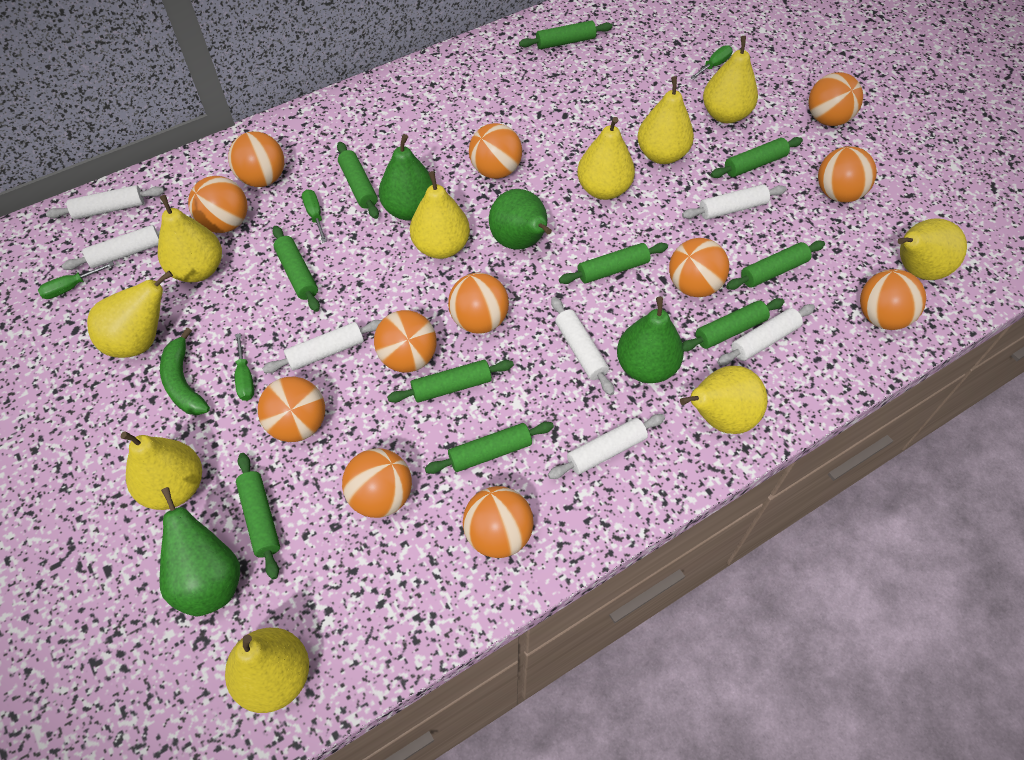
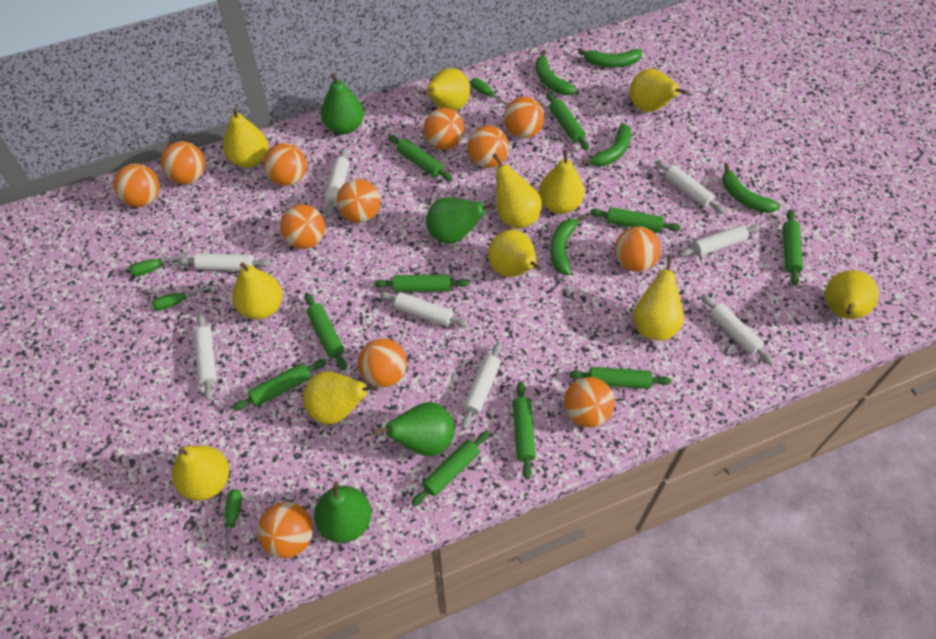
green banana: [160,327,210,415] = 1 -> [535,50,577,95] [550,215,585,276] [577,47,642,68] [582,123,631,166] [722,163,780,213] = 5
white rolling pin: [46,185,164,220] [62,225,160,270] [262,320,382,373] [548,414,665,479] [551,297,614,395] [682,184,787,220] [717,304,815,366] = 7 -> [178,253,271,271] [193,313,217,400] [324,147,349,217] [379,292,469,327] [461,342,502,429] [656,160,725,214] [679,224,761,257] [701,294,774,365] = 8
yellow pear: [87,271,173,358] [121,431,202,510] [158,195,222,282] [225,628,309,713] [410,171,470,259] [577,117,635,200] [637,76,694,164] [680,366,768,434] [703,36,758,123] [898,218,967,280] = 10 -> [172,445,229,500] [223,108,268,168] [232,263,282,319] [303,371,379,424] [423,68,471,111] [488,230,542,277] [493,153,542,229] [539,150,584,214] [630,69,688,112] [633,255,684,341] [825,270,879,319] = 11

